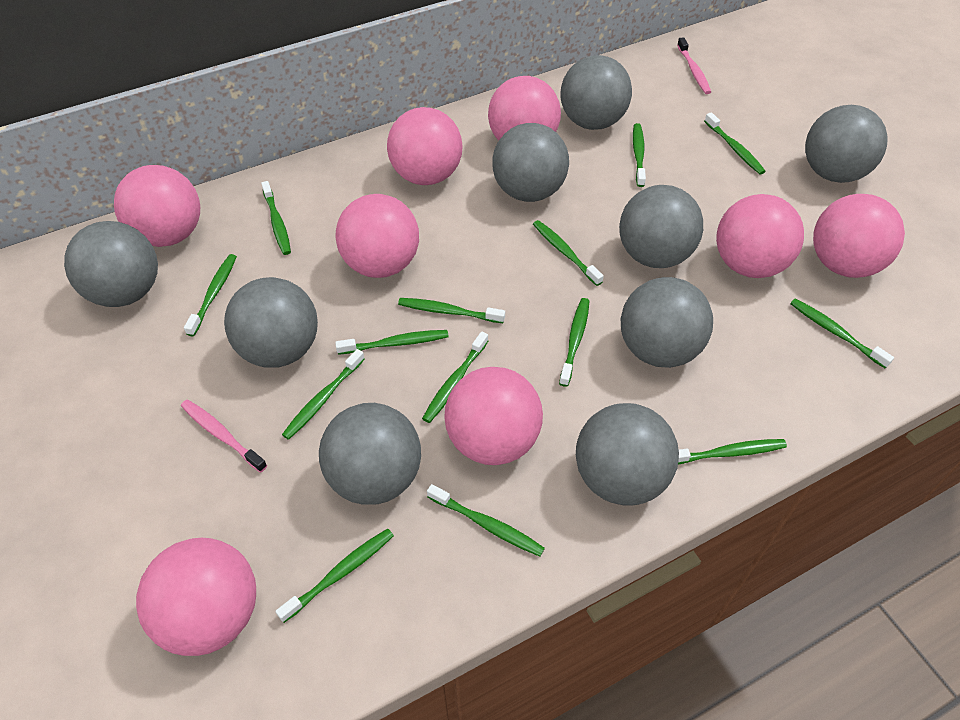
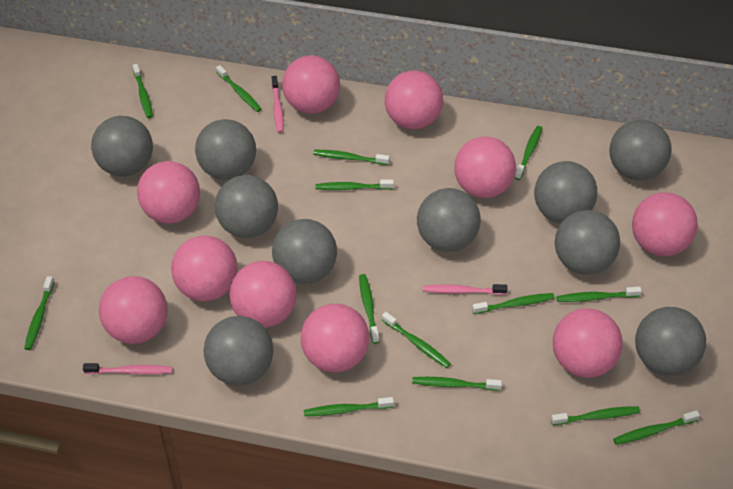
grey ball: [64,221,158,307] [224,277,318,368] [319,403,421,505] [492,123,569,202] [560,55,632,130] [576,403,679,506] [619,185,703,268] [621,277,713,368] [805,105,888,183] = 9 -> [91,116,153,176] [195,119,256,180] [204,316,273,386] [215,175,278,238] [272,219,337,284] [417,188,481,252] [534,161,597,223] [555,210,620,275] [609,119,672,180] [635,307,706,376] = 10
pink ball: [114,165,200,247] [136,538,256,656] [336,194,419,278] [387,107,463,185] [444,367,543,465] [488,76,561,141] [716,194,804,278] [813,194,905,278] = 8 -> [99,276,168,344] [137,161,200,224] [171,236,238,301] [230,261,296,328] [282,55,340,114] [301,304,369,372] [385,70,443,129] [454,137,516,198] [553,308,623,378] [632,192,698,256] = 10
pink toothbrush: [181,400,267,473] [677,37,711,94] = 2 -> [83,363,173,374] [272,76,284,133] [423,284,507,295] = 3

